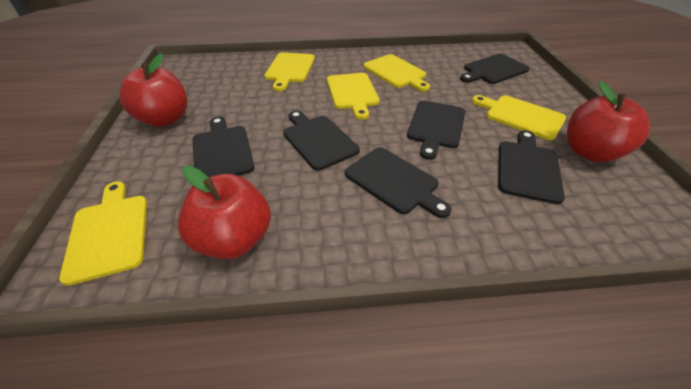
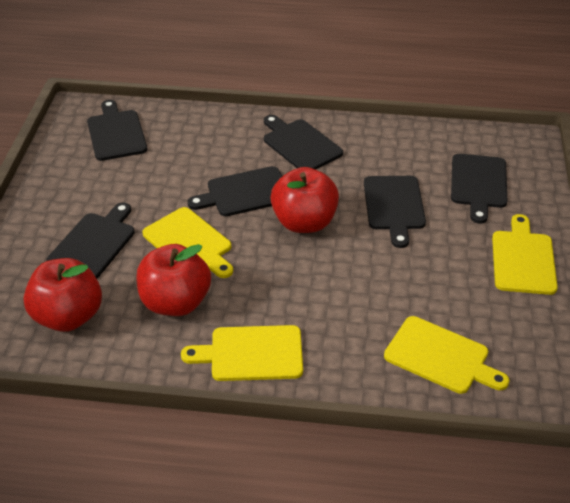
yellow cutting board: [59,181,147,286] [264,52,315,91] [327,73,379,120] [364,54,430,91] [472,95,566,140] = 5 -> [142,207,233,278] [181,325,303,381] [384,316,510,394] [492,214,558,295] = 4

